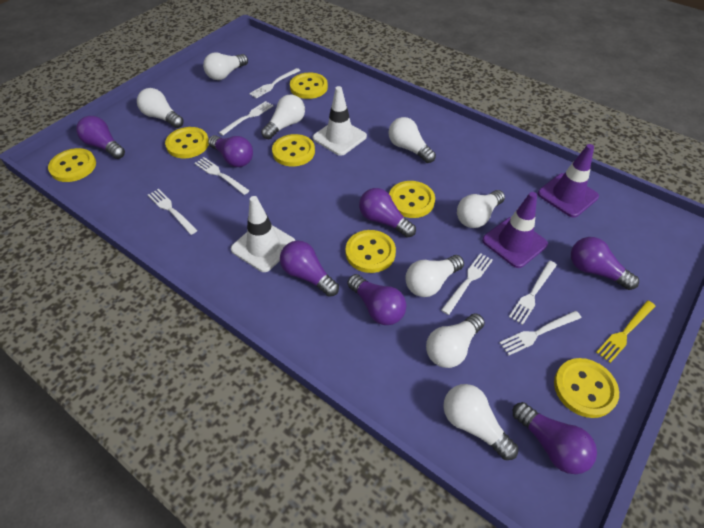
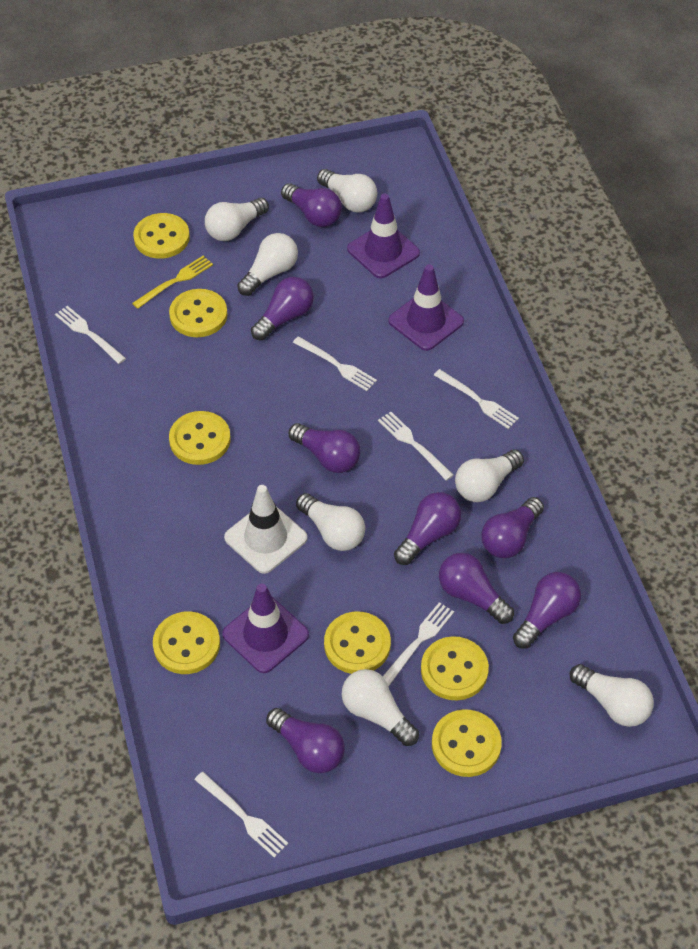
purple light bulb: [76,116,125,159] [208,135,253,167] [280,241,339,297] [347,274,406,325] [359,188,416,238] [513,402,597,474] [571,237,639,290] = 7 -> [251,277,314,341] [266,708,345,773] [281,183,342,227] [289,423,360,473] [394,492,461,565] [439,553,514,624] [481,497,544,558] [513,572,581,649] = 8
purple traffic cone: [482,192,548,268] [538,144,599,218] = 2 -> [222,584,309,673] [347,193,420,279] [388,264,464,351] = 3
white fork: [148,189,198,235] [194,157,250,195] [219,101,273,135] [249,68,300,99] [441,253,493,315] [499,311,581,355] [509,261,557,325] = 7 -> [55,306,126,364] [195,772,288,858] [293,336,377,391] [378,411,454,481] [383,602,454,687] [434,369,519,429] = 6
white light bulb: [137,88,184,128] [203,52,248,80] [261,94,305,139] [388,117,436,163] [405,255,464,297] [426,313,485,368] [443,384,518,460] [457,190,505,228] = 8 -> [205,198,269,241] [237,233,298,296] [296,493,365,551] [317,169,377,212] [342,669,419,746] [455,449,524,502] [570,664,654,727] = 7
white traffic cone: [231,196,295,272] [313,86,367,156] = 2 -> [224,485,308,574] = 1

